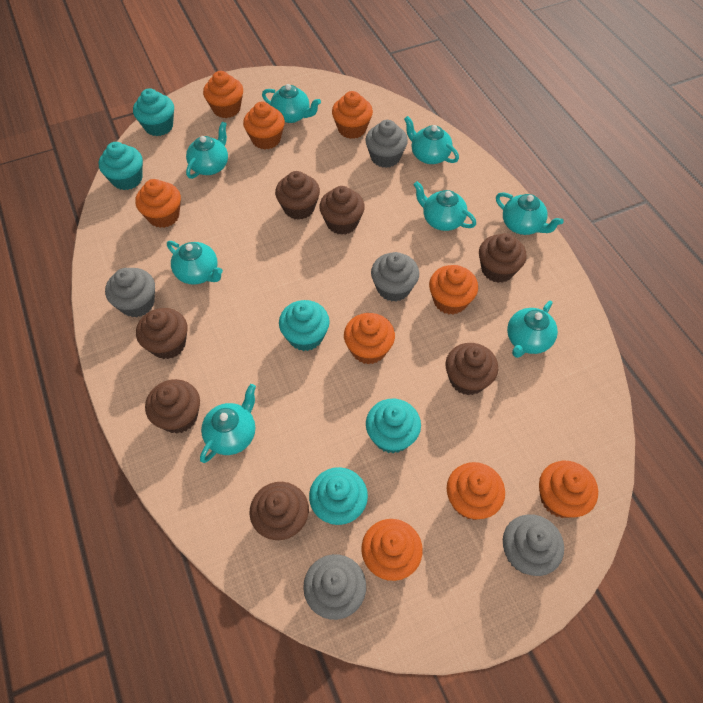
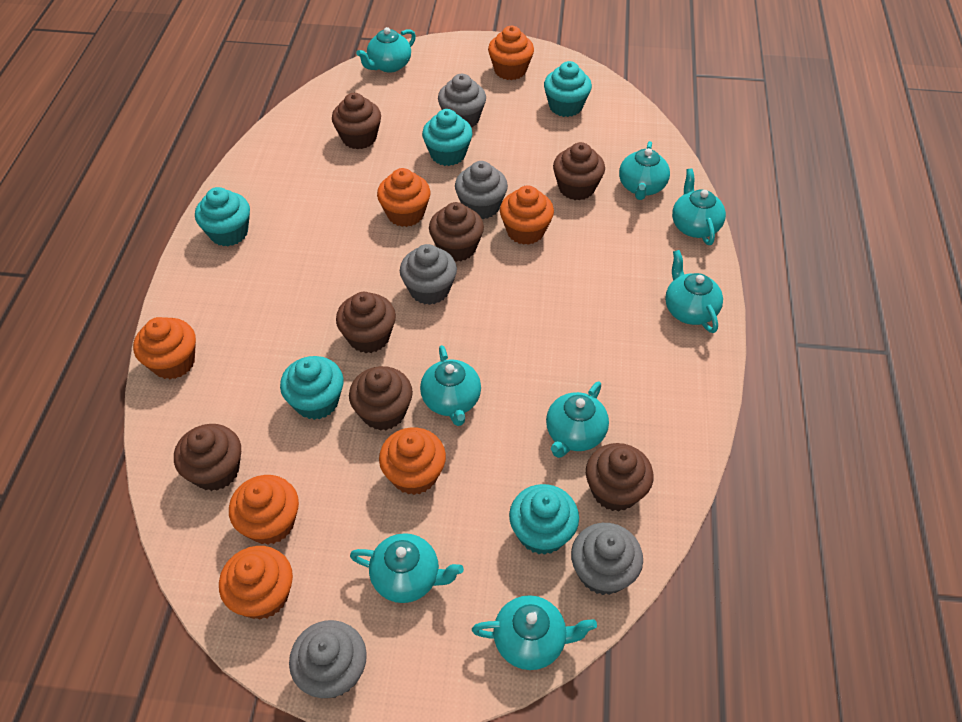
orange cupcake: [135,179,181,228] [203,71,243,118] [243,102,285,149] [332,91,373,139] [344,313,395,364] [361,519,423,581] [429,265,478,315] [447,462,505,520] [539,461,598,518] = 9 -> [133,317,196,379] [219,546,293,620] [229,475,299,545] [377,168,430,227] [379,427,446,495] [488,26,534,80] [500,185,554,245] = 7

